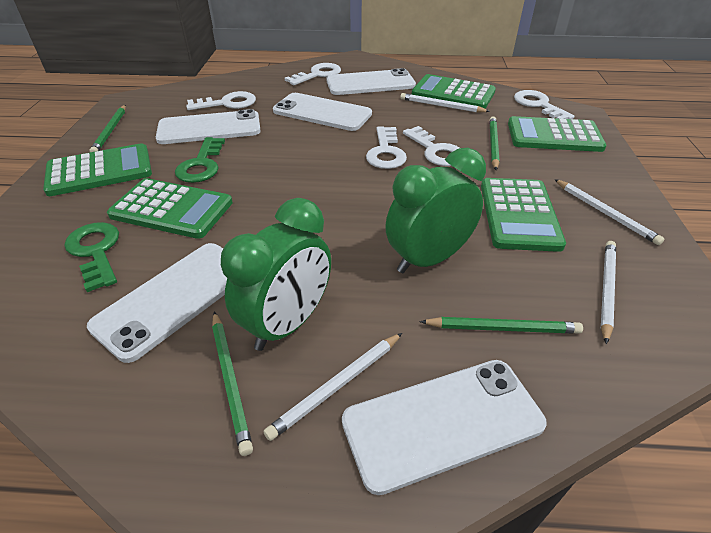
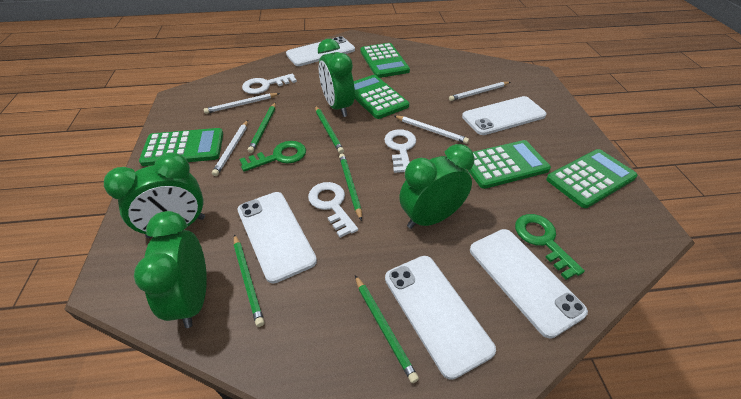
green clock: [221,198,331,351] [385,148,486,273] = 2 -> [104,152,205,238] [134,211,207,328] [318,39,355,117] [399,144,474,229] = 4
green pencil: [89,105,126,152] [212,311,253,456] [419,317,583,334] [489,116,500,170] = 4 -> [234,234,264,327] [248,102,276,153] [315,106,344,154] [339,154,362,221] [355,275,419,383] = 5
white key: [186,91,256,110] [285,63,341,85] [366,126,407,169] [403,126,460,166] [514,90,575,119] = 5 -> [242,73,297,94] [308,182,358,238] [384,129,416,173] = 3

